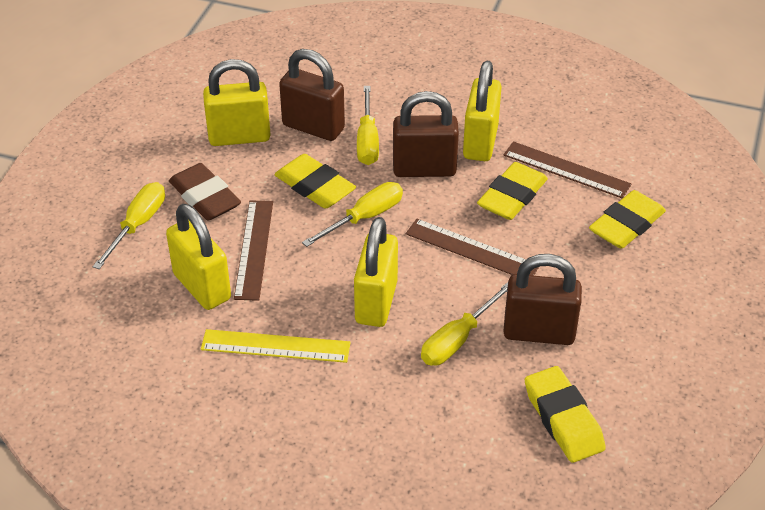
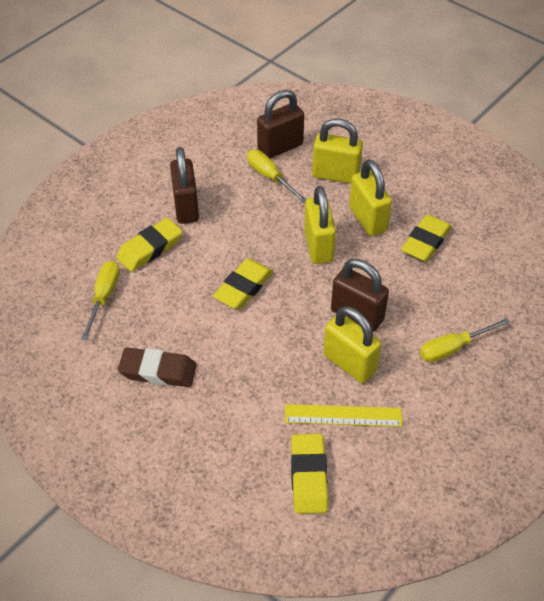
brown ruler: [234,200,273,301] [406,219,539,276] [503,141,631,199] = 3 -> none = 0
yellow screwdriver: [93,182,165,269] [302,182,403,247] [357,86,379,165] [421,282,508,365] = 4 -> [81,261,120,340] [247,150,307,203] [420,318,510,362] = 3

